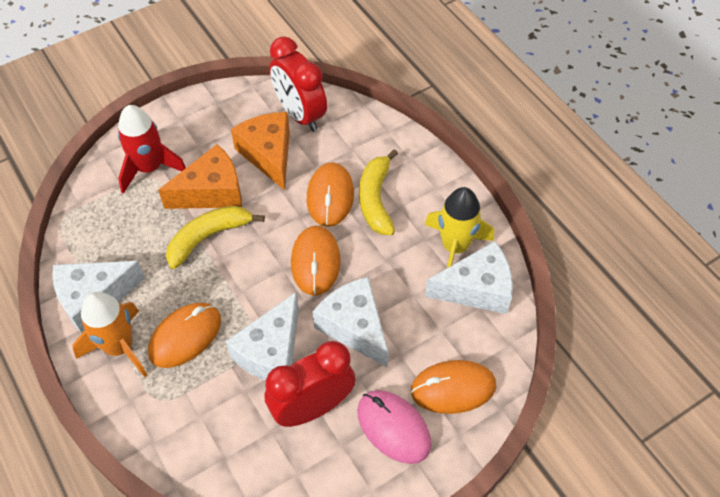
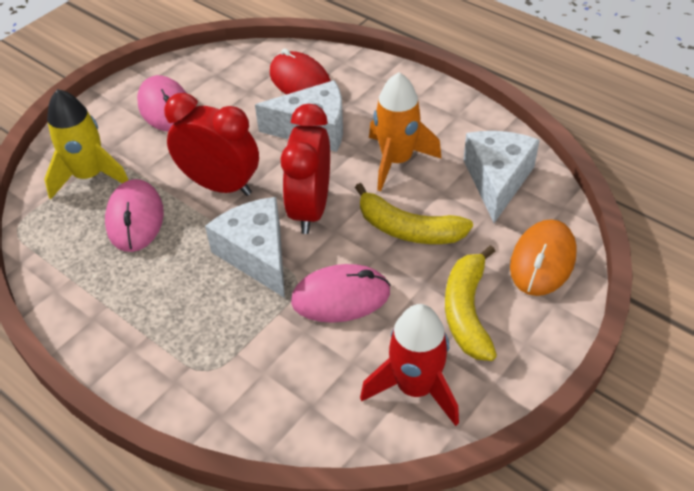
orange cheese: [158,144,242,209] [231,112,290,191] = 2 -> none = 0
orange mouse: [148,303,221,368] [291,226,341,296] [307,162,354,227] [411,360,496,414] = 4 -> [510,219,577,296] = 1
pink mouse: [357,390,431,464] = 1 -> [105,179,164,252] [137,75,186,132] [291,264,390,323] = 3
red mouse: none = 0 -> [270,49,331,95] = 1
white cheese: [52,261,145,333] [226,292,299,381] [313,277,388,367] [425,241,513,314] = 4 -> [205,197,285,298] [255,80,343,152] [463,131,540,223] = 3

